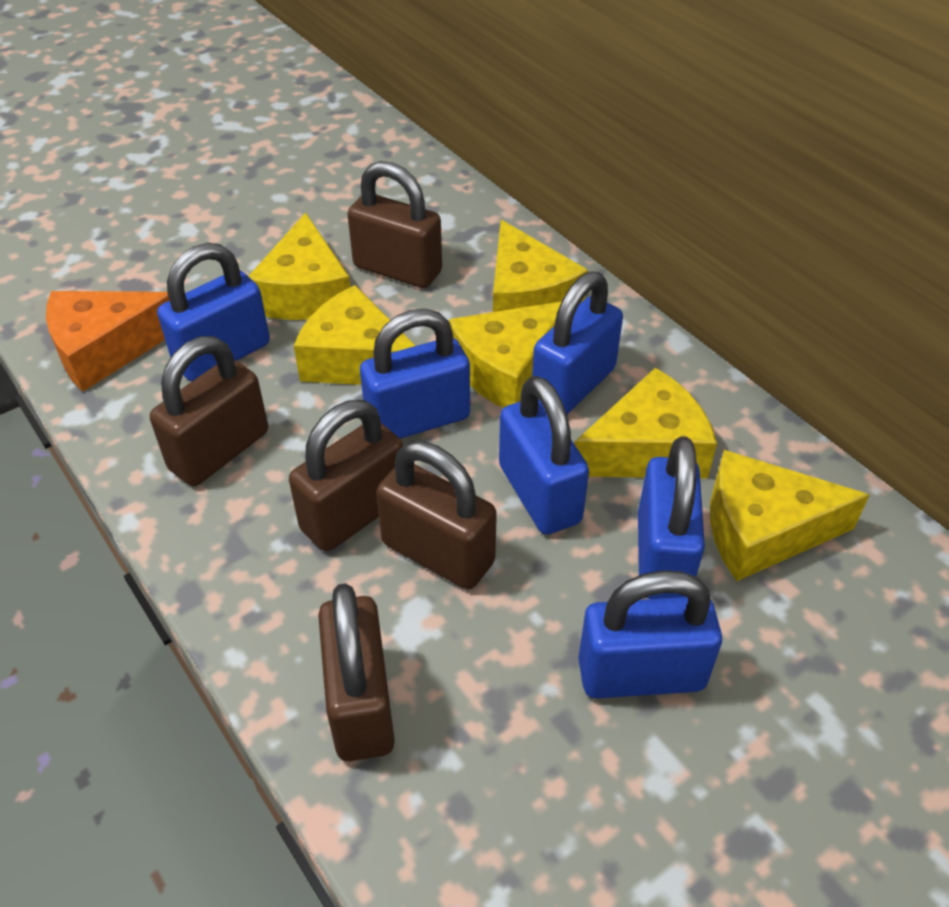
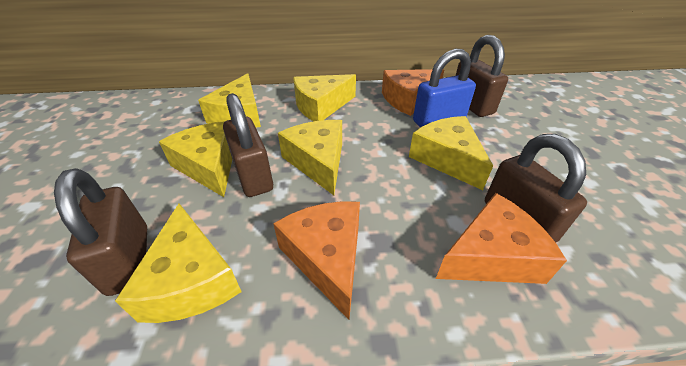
blue padlock: [157,243,270,381] [360,309,470,439] [499,376,589,535] [532,271,623,414] [578,570,722,699] [638,436,705,599] = 6 -> [413,49,476,128] = 1
brown padlock: [150,336,268,486] [289,400,403,551] [318,583,395,761] [348,161,442,288] [376,441,497,589] = 5 -> [54,168,147,296] [223,93,273,197] [456,35,508,117] [485,134,587,242] = 4
orange cheese: [46,291,169,392] = 1 -> [273,201,360,320] [382,69,444,116] [436,193,567,284] = 3

